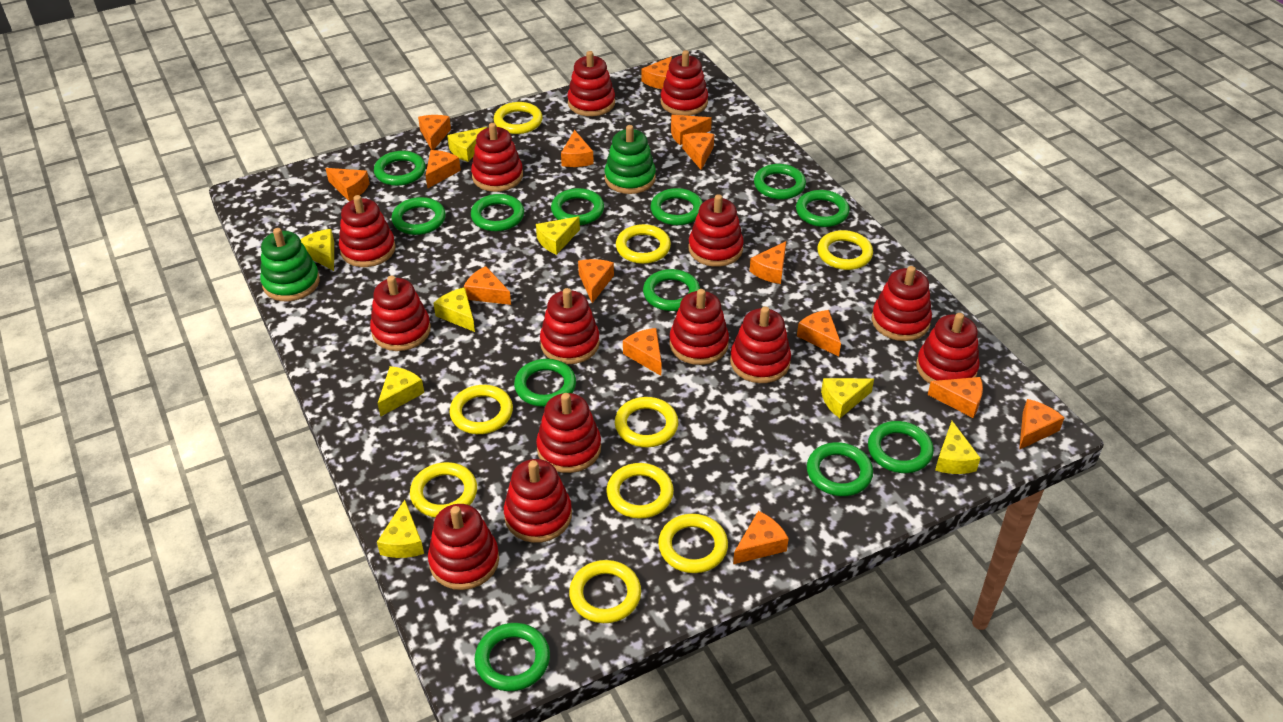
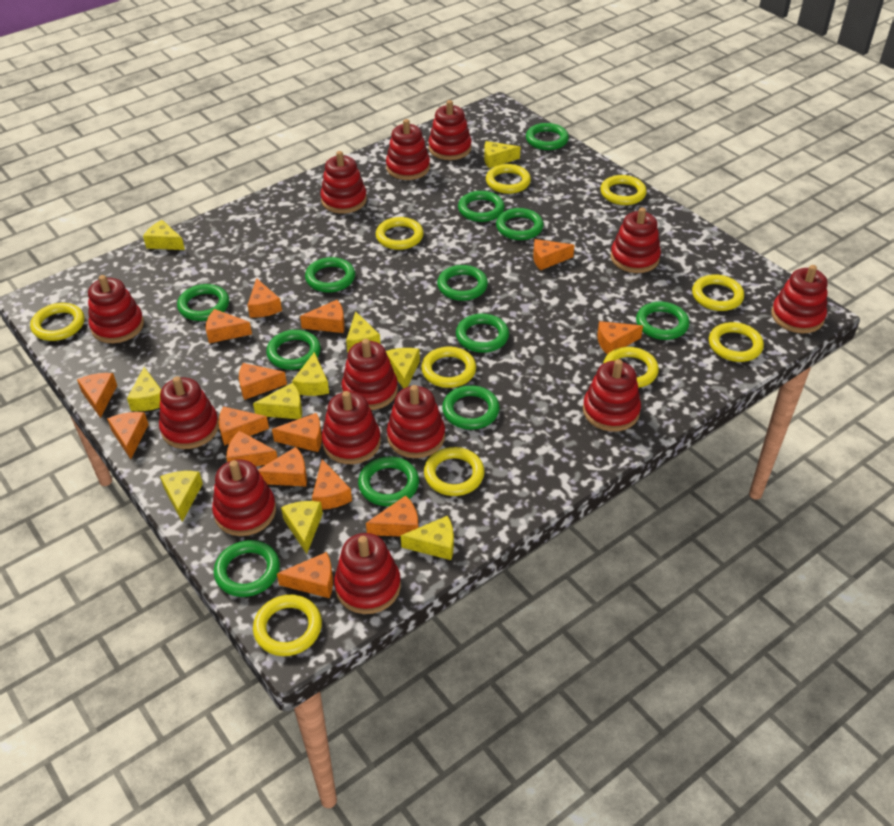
green stacking toy: [260,228,320,301] [604,125,656,194] = 2 -> none = 0
red stacking toy: [339,195,396,267] [370,275,431,351] [428,504,499,590] [471,123,523,192] [504,459,572,543] [536,393,601,473] [540,288,600,364] [567,51,615,116] [661,50,708,116] [669,289,729,365] [689,194,744,267] [730,306,791,383] [872,266,932,341] [916,313,980,384] = 14 -> [88,275,144,343] [159,376,219,449] [212,459,276,536] [320,151,367,214] [322,391,381,464] [334,533,401,614] [342,339,398,410] [386,119,430,180] [387,385,445,458] [428,100,472,160] [583,359,641,432] [611,207,661,273] [771,265,828,333] = 13
yellow cheese: [300,229,334,271] [377,500,424,558] [378,366,424,417] [434,287,475,332] [447,127,487,162] [536,216,580,255] [821,378,874,418] [935,421,981,474] = 8 -> [127,367,161,411] [143,220,185,250] [160,471,203,522] [253,383,302,419] [281,501,323,554] [292,352,329,396] [346,311,381,353] [386,348,420,389] [401,516,454,560] [484,141,520,168] = 10
yellow ring: [410,462,477,518] [449,385,513,434] [494,102,543,134] [569,560,641,623] [606,463,674,519] [615,397,678,447] [616,224,671,264] [658,514,728,573] [817,230,873,270] = 9 -> [30,303,84,341] [253,595,322,656] [376,217,424,250] [421,347,476,388] [424,447,484,496] [486,164,531,194] [600,175,647,205] [603,347,659,388] [692,274,744,311] [709,322,764,362] = 10

